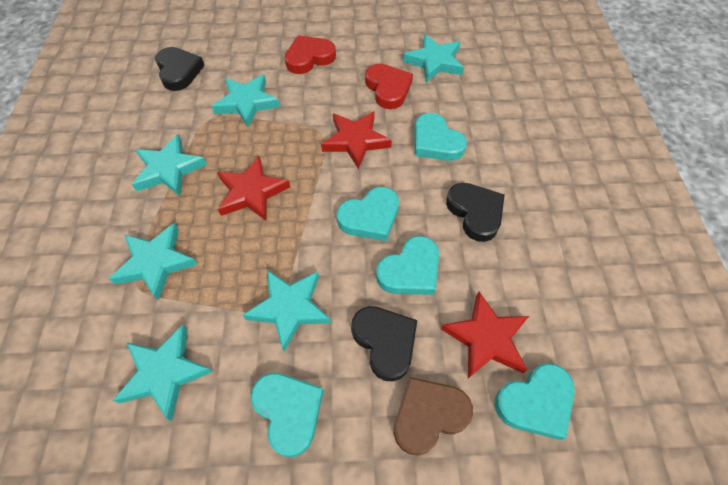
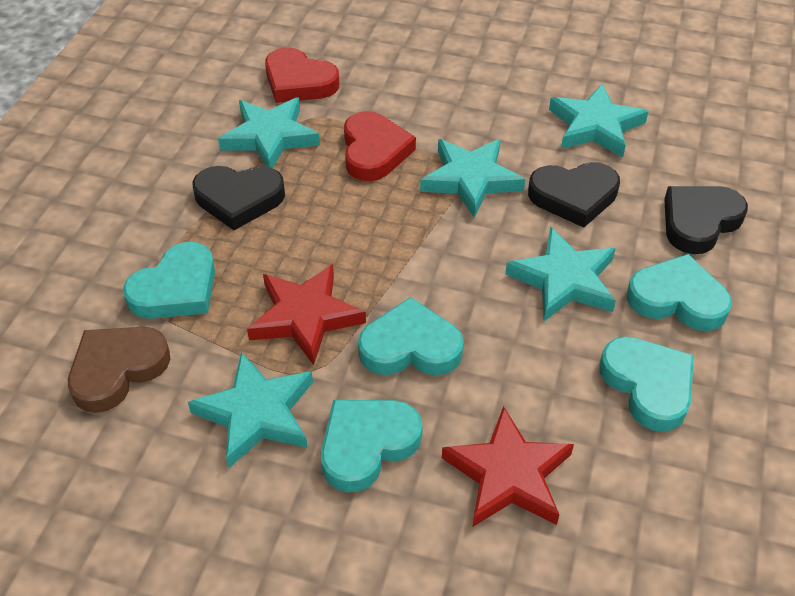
red star: [217,156,290,221] [321,111,392,169] [441,292,529,378] = 3 -> [247,264,366,365] [442,406,574,527] = 2
turquoise star: [109,223,198,301] [113,325,213,421] [132,135,207,196] [212,74,280,127] [243,270,331,352] [403,34,464,83] = 6 -> [188,352,313,468] [218,97,320,168] [420,139,525,218] [505,227,616,321] [549,84,649,157] = 5

